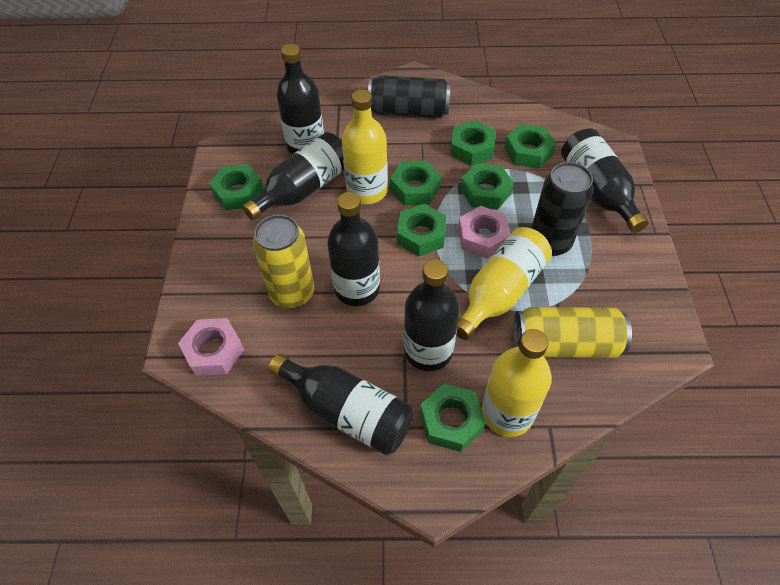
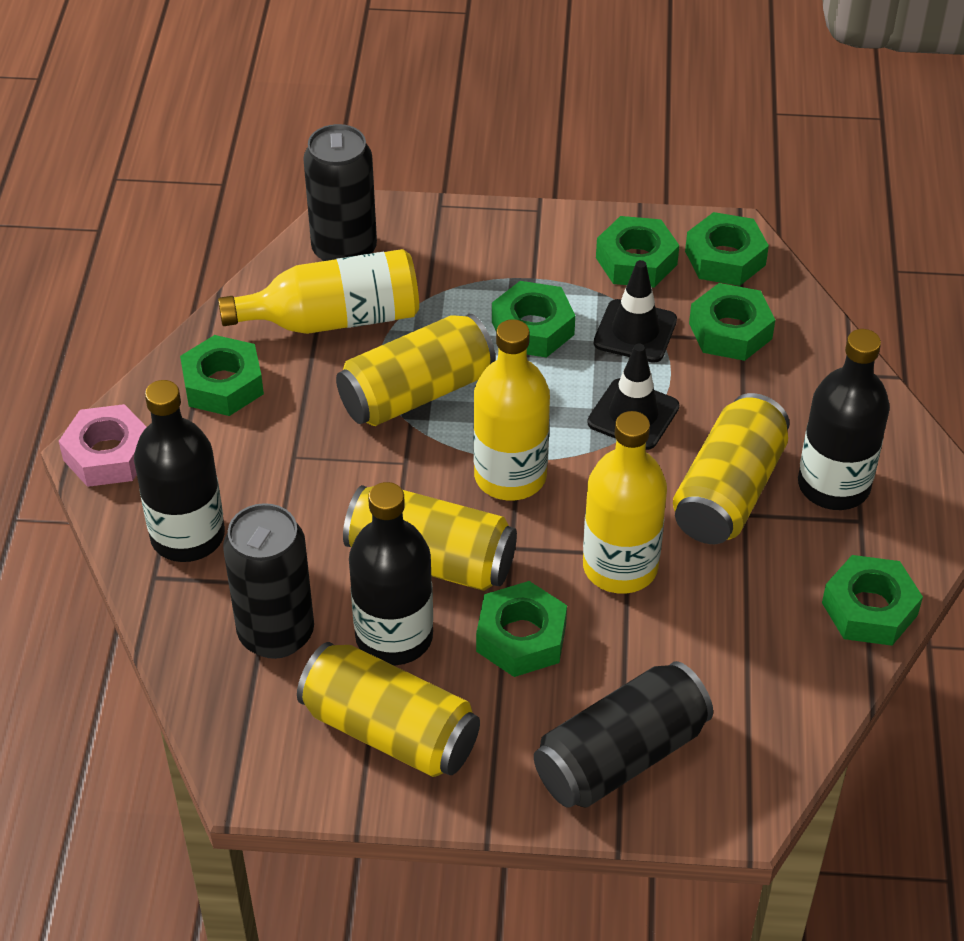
black bottle: [242,132,344,220] [268,354,414,455] [277,44,324,155] [327,192,380,306] [404,259,460,371] [561,128,649,233] = 6 -> [134,380,225,562] [349,482,433,665] [798,329,890,510] = 3
black can: [368,75,451,118] [531,162,594,256] = 2 -> [223,503,314,659] [303,124,377,261] [534,661,713,808] = 3
black traffic cone: none = 0 -> [587,344,679,450] [594,260,677,363] = 2
pink nut: [178,318,244,376] [458,206,511,259] = 2 -> [59,404,147,487] = 1
yellow can: [253,215,314,309] [513,307,632,358] = 2 -> [297,642,480,777] [336,314,496,426] [343,485,517,591] [673,393,790,544] = 4

